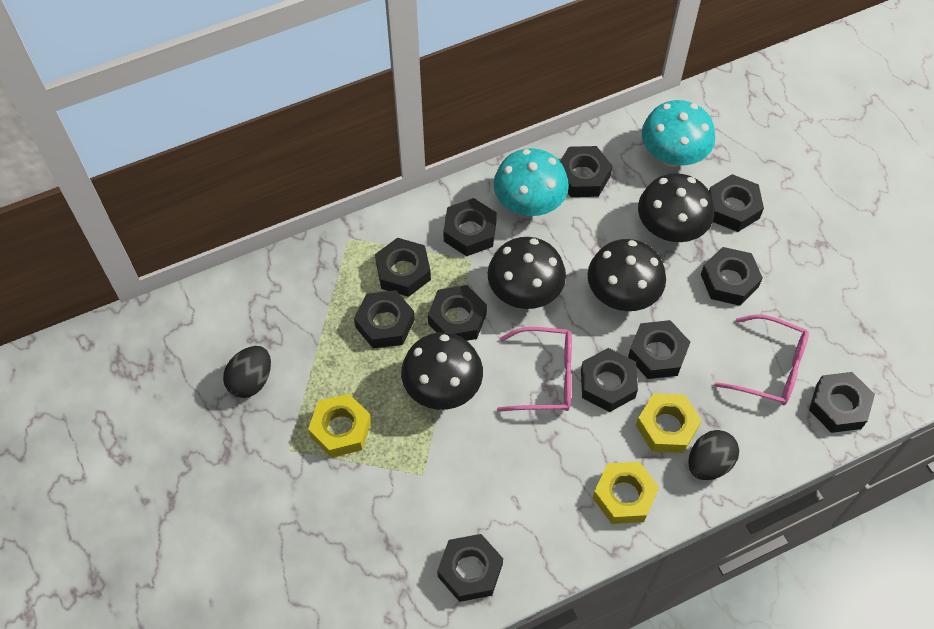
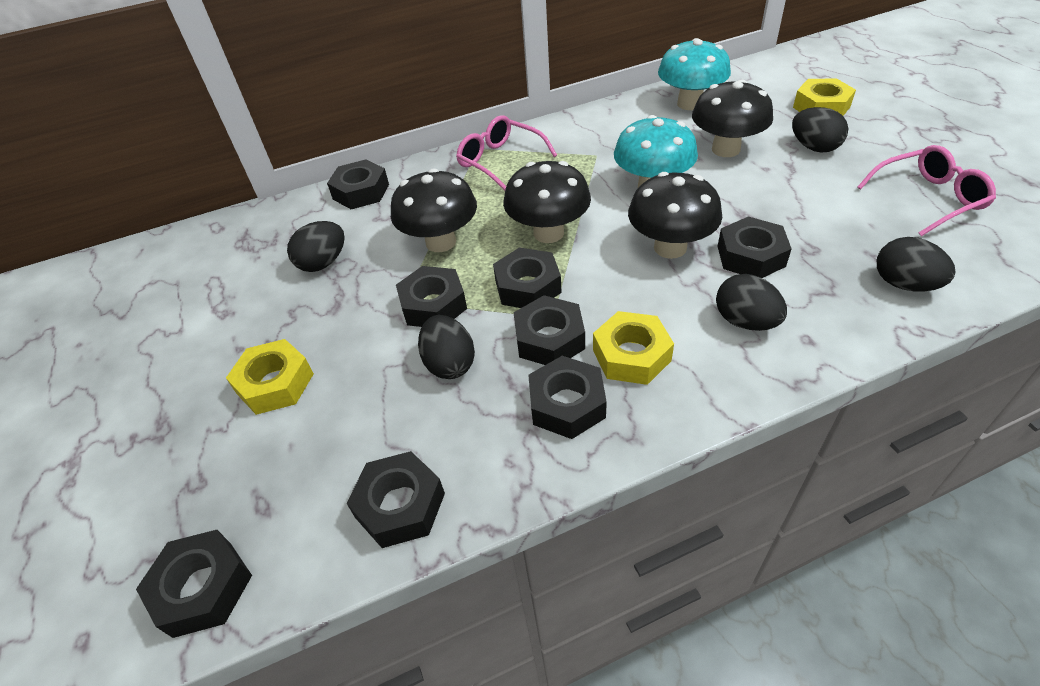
black egg: [223,346,271,398] [688,430,739,480] = 2 -> [287,221,345,272] [418,315,475,379] [716,274,787,331] [792,107,848,152] [877,237,956,291] = 5
black nut: [354,290,415,349] [375,238,431,297] [428,285,487,341] [437,534,503,602] [443,198,497,256] [560,146,613,197] [581,348,638,412] [628,320,690,379] [701,247,763,306] [709,174,764,232] [809,372,875,433] = 11 -> [136,530,252,638] [327,159,389,209] [346,451,445,548] [396,266,467,327] [493,247,562,308] [513,295,585,365] [528,356,607,439] [718,216,792,278] = 8

